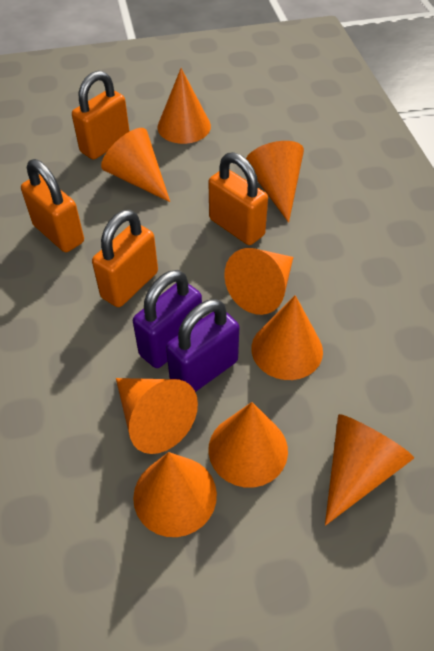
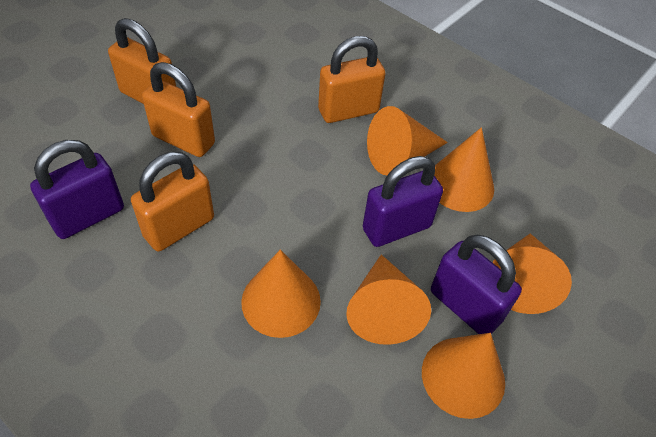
orange cone: [101,128,170,202] [116,378,198,454] [133,452,217,537] [157,68,211,144] [208,402,288,488] [224,248,293,315] [246,141,304,223] [251,295,323,380] [325,414,414,526] = 9 -> [241,250,321,338] [346,254,431,345] [367,106,448,175] [422,333,505,419] [434,127,494,212] [492,233,572,314] = 6
purple padlock: [133,270,203,368] [166,299,239,392] = 2 -> [30,140,124,239] [363,156,443,247] [431,235,522,334] = 3

